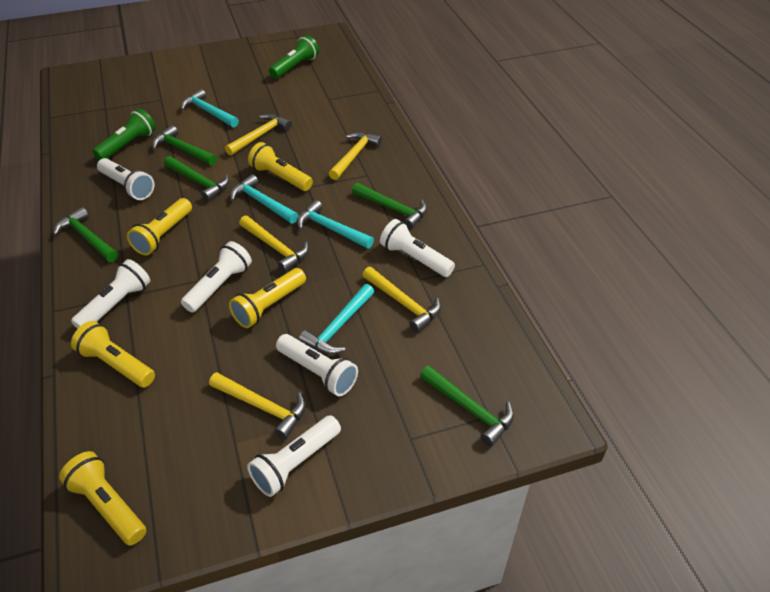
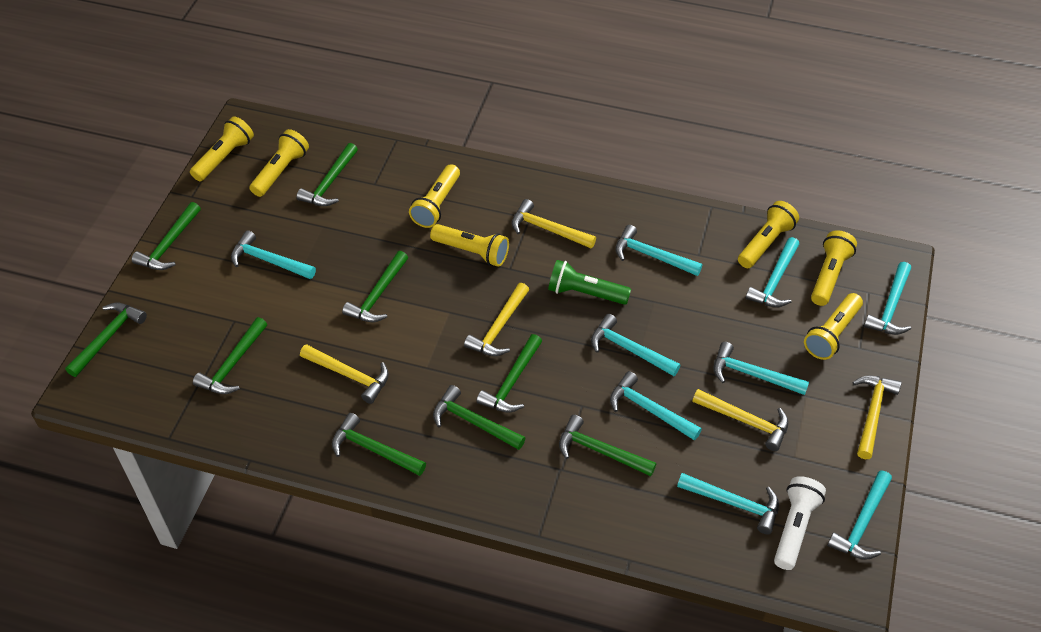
green flashlight: [92,109,156,160] [269,35,319,79] = 2 -> [548,260,631,305] = 1
green hammer: [53,207,118,262] [152,125,217,165] [164,156,229,201] [352,183,427,229] [420,366,514,447] = 5 -> [65,302,147,377] [132,202,201,270] [193,317,267,394] [296,143,358,206] [332,413,426,476] [342,251,408,322] [433,385,525,450] [476,334,542,413] [559,415,656,476] = 9
turquoise hammer: [181,89,239,127] [230,174,299,224] [297,200,374,249] [298,284,374,354] = 4 -> [231,230,316,279] [591,314,681,376] [610,371,702,440] [615,225,702,276] [677,473,779,534] [713,342,809,395] [746,237,799,307] [827,471,892,560] [864,262,911,335] = 9
white flashlight: [71,259,150,329] [97,158,154,200] [181,241,252,312] [247,415,341,497] [276,334,358,396] [380,219,455,277] = 6 -> [774,476,826,570] = 1
yellow flashlight: [59,451,146,546] [71,321,155,387] [127,198,192,255] [229,268,306,328] [248,142,313,191] = 5 -> [190,116,254,181] [249,129,309,197] [409,164,460,228] [430,224,509,267] [738,201,799,268] [804,293,863,360] [811,230,857,306] = 7

